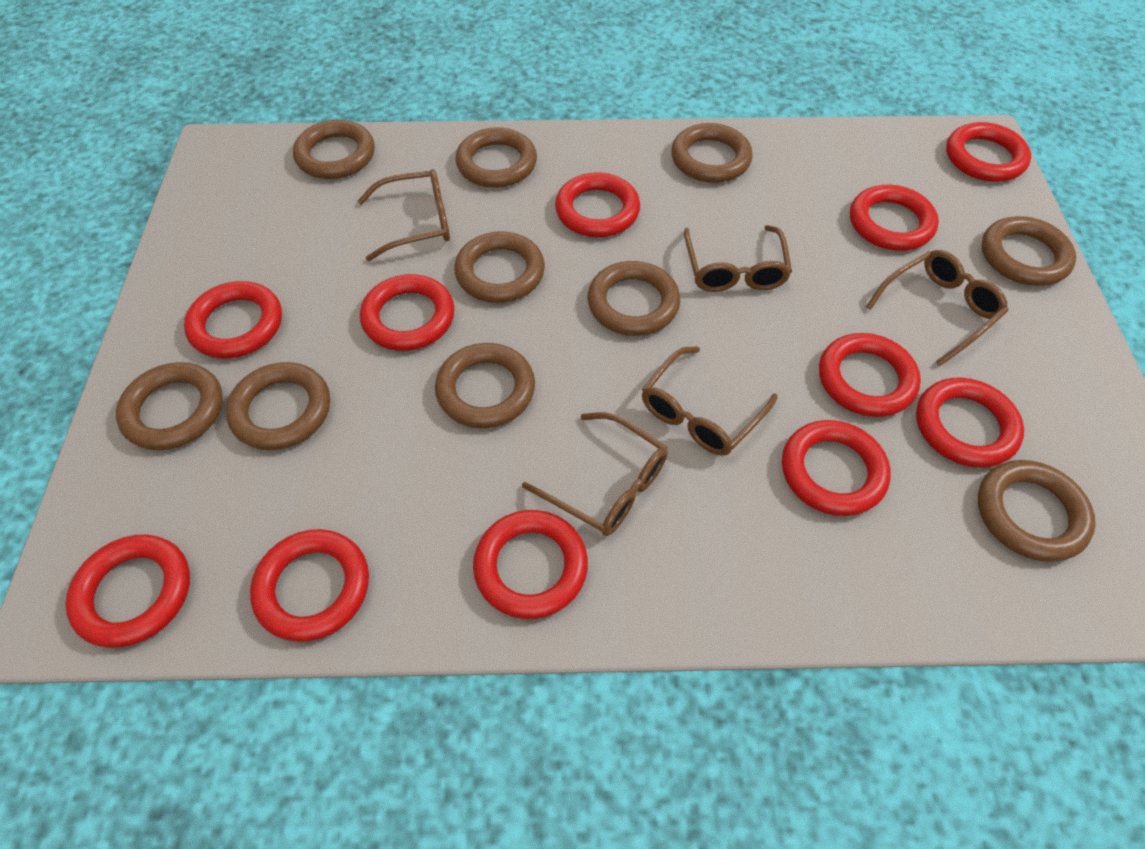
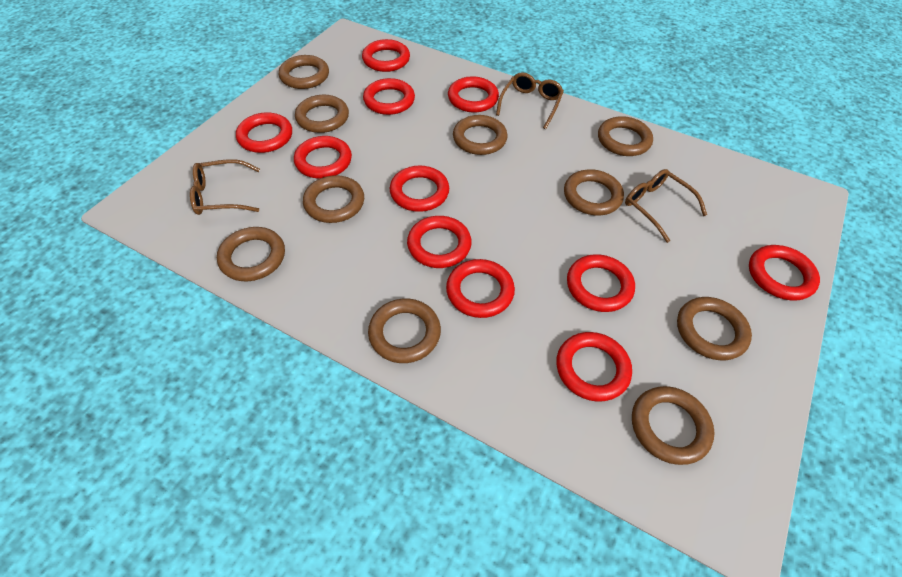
brown glasses: [358,169,450,261] [522,412,668,536] [642,346,778,456] [684,225,792,292] [866,250,1008,366] = 5 -> [190,159,260,215] [496,72,564,129] [625,169,707,243] = 3

